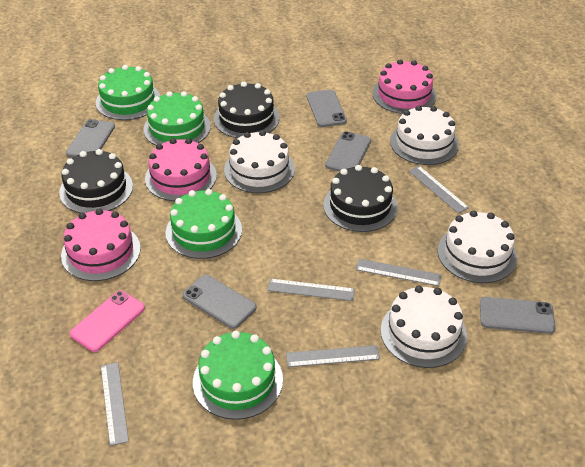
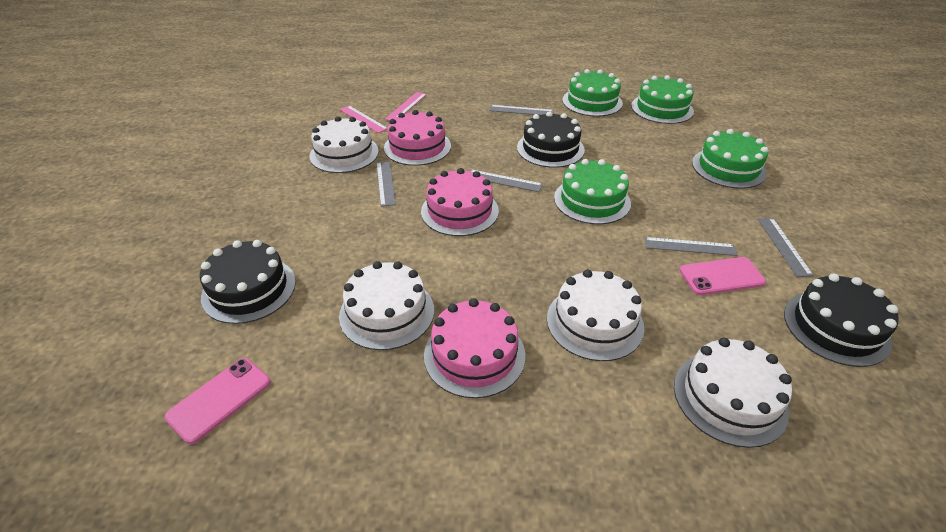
grey phone: [66,119,115,157] [183,275,256,329] [307,90,347,127] [325,131,371,172] [480,297,556,334] = 5 -> none = 0
pink phone: [70,291,145,352] = 1 -> [164,358,271,444] [679,257,766,295] = 2
pink ruler: none = 0 -> [339,106,388,133] [385,92,427,121] = 2

